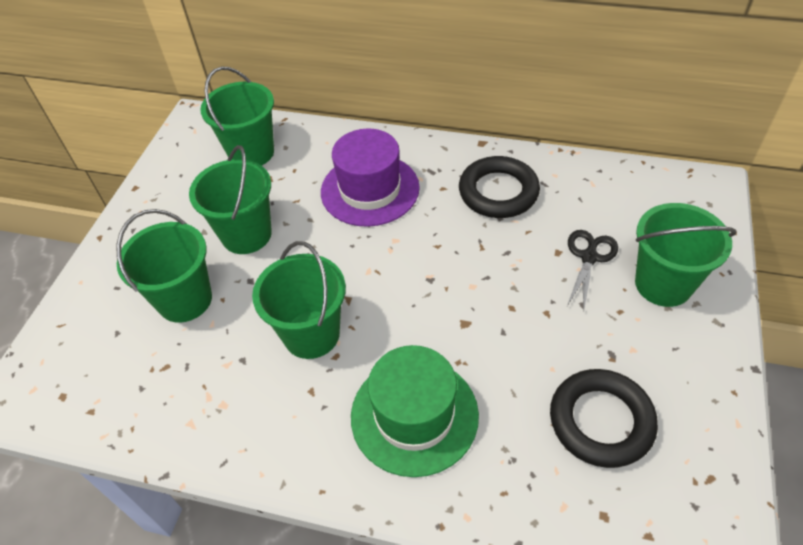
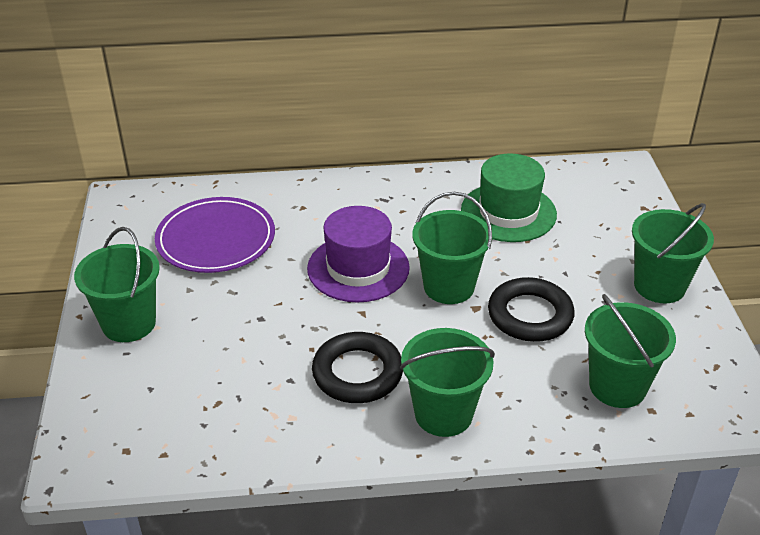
black scissors: [566,230,618,309] = 1 -> none = 0
purple plate: none = 0 -> [155,197,275,273] = 1

